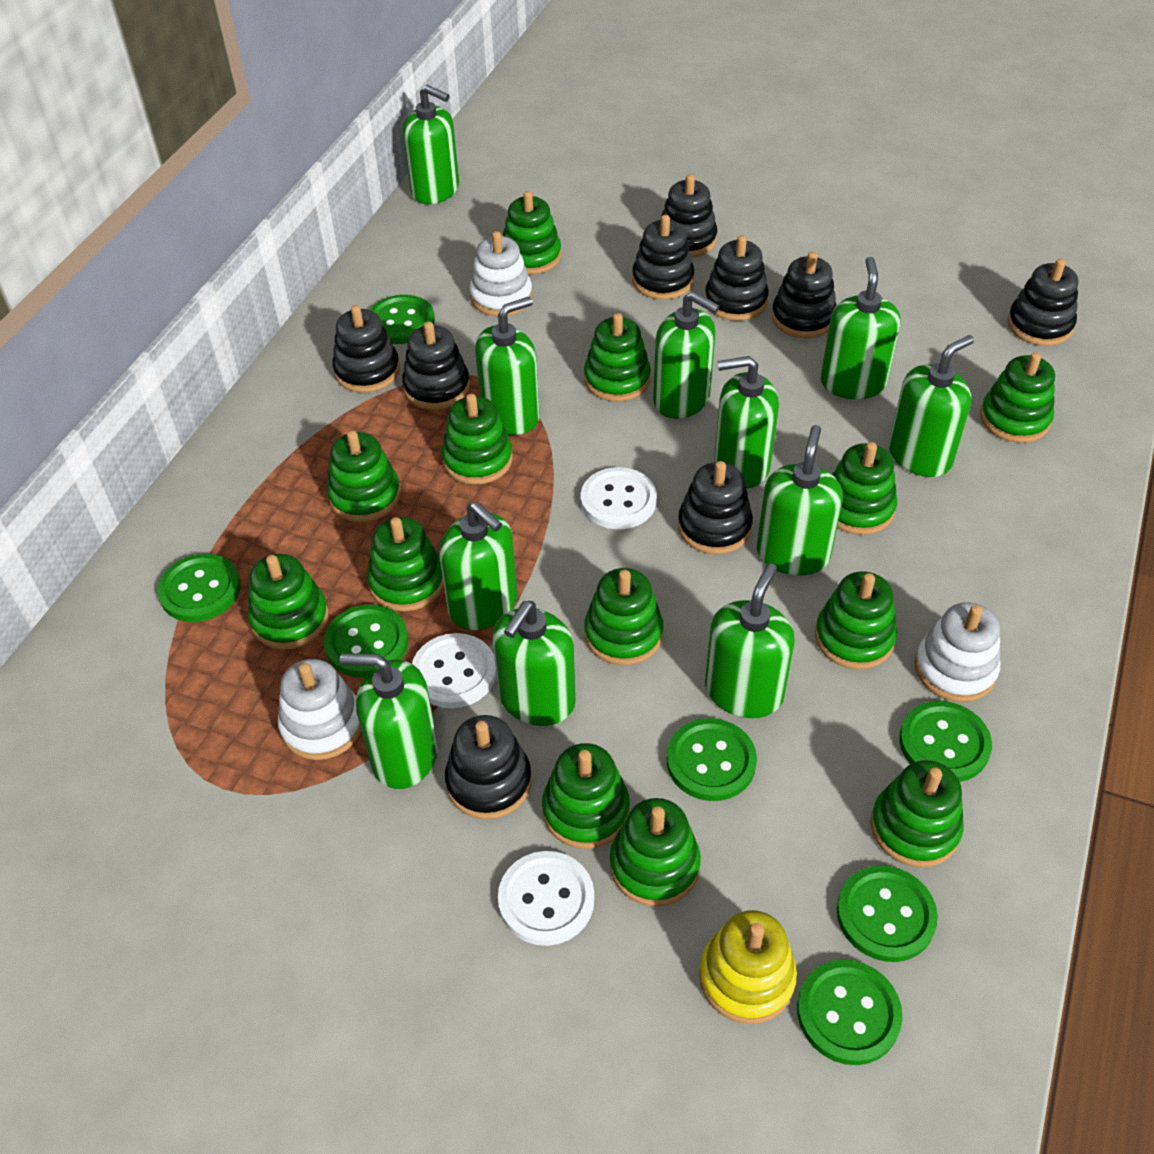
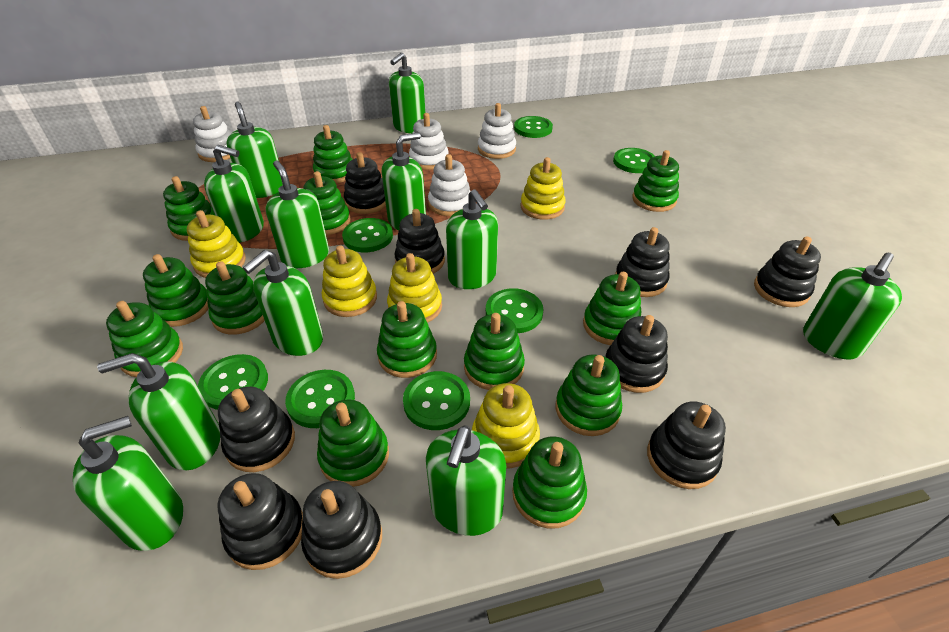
white button: [412,633,496,708] [498,851,594,946] [581,467,657,529] = 3 -> none = 0
white stacking toy: [278,659,361,760] [469,231,533,316] [915,602,1000,702] = 3 -> [193,106,231,162] [409,113,449,170] [428,154,471,216] [478,103,516,159] = 4
yellow stacking toy: [699,910,797,1024] = 1 -> [187,210,246,278] [322,245,377,317] [387,253,442,323] [472,383,540,468] [521,157,566,220] = 5

